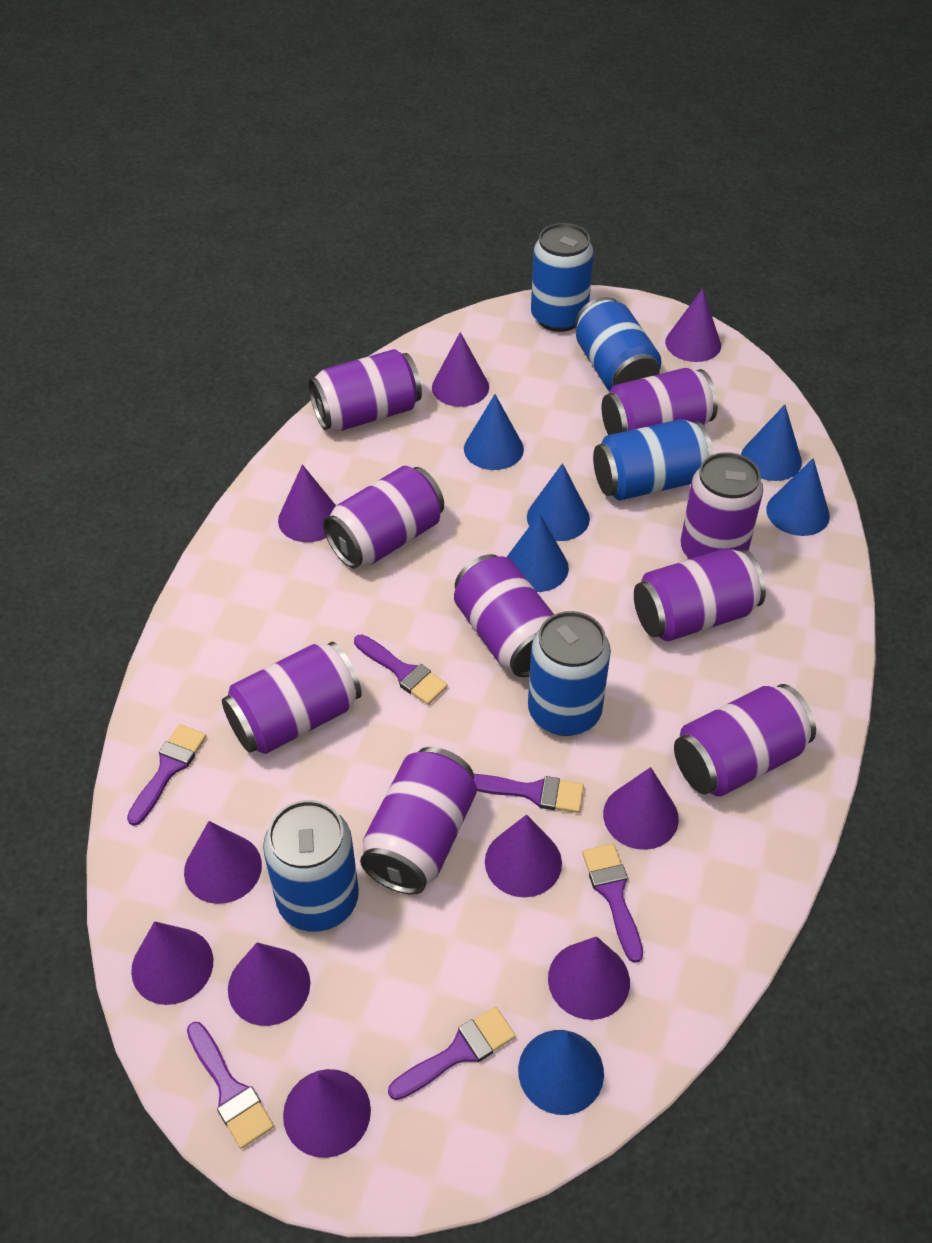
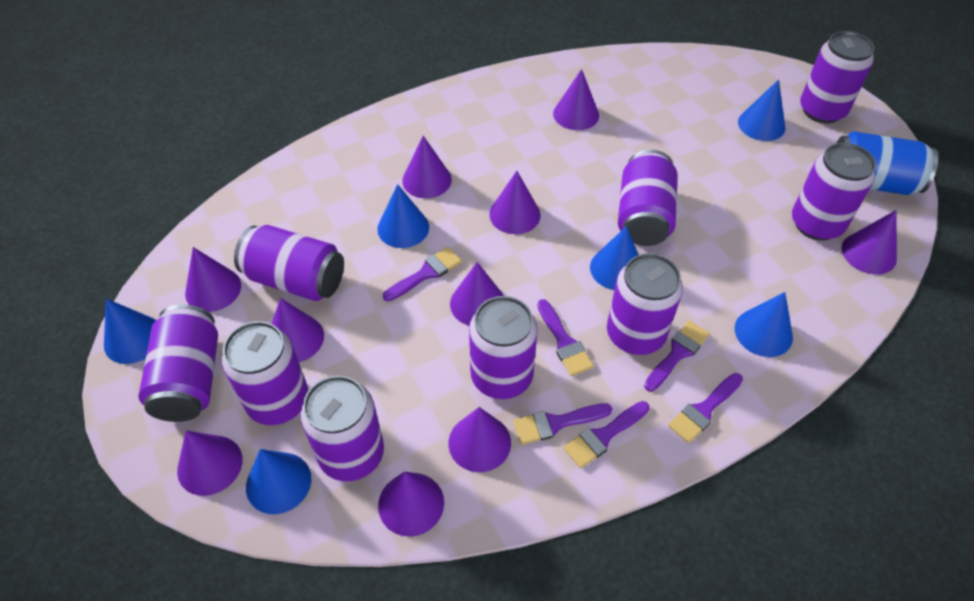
blue can: [263,800,359,932] [528,611,611,736] [531,223,594,332] [575,297,661,391] [593,419,713,500] = 5 -> [837,131,938,195] = 1

